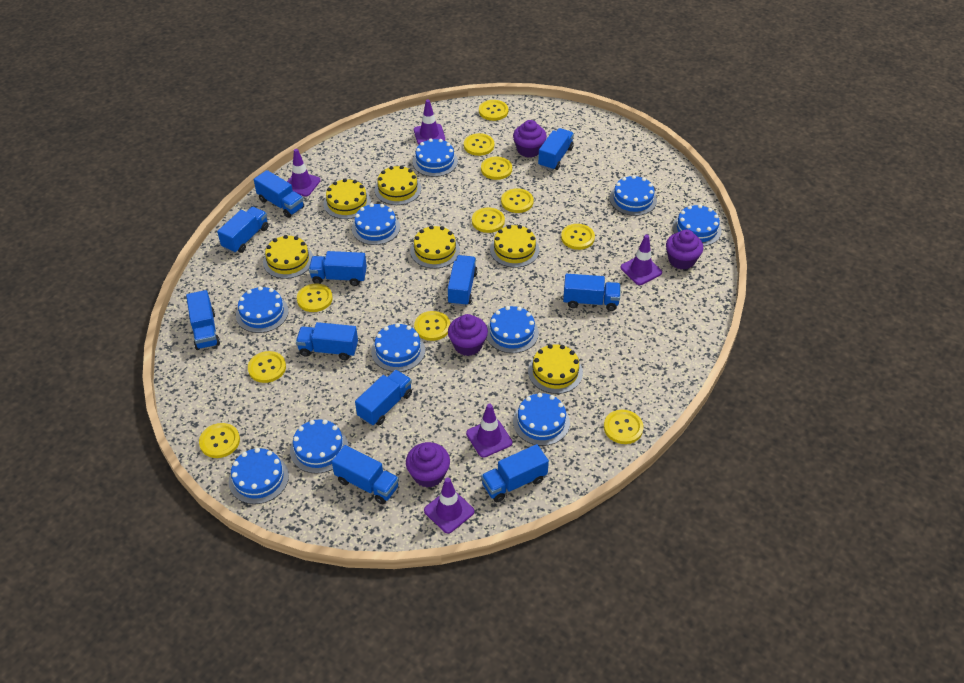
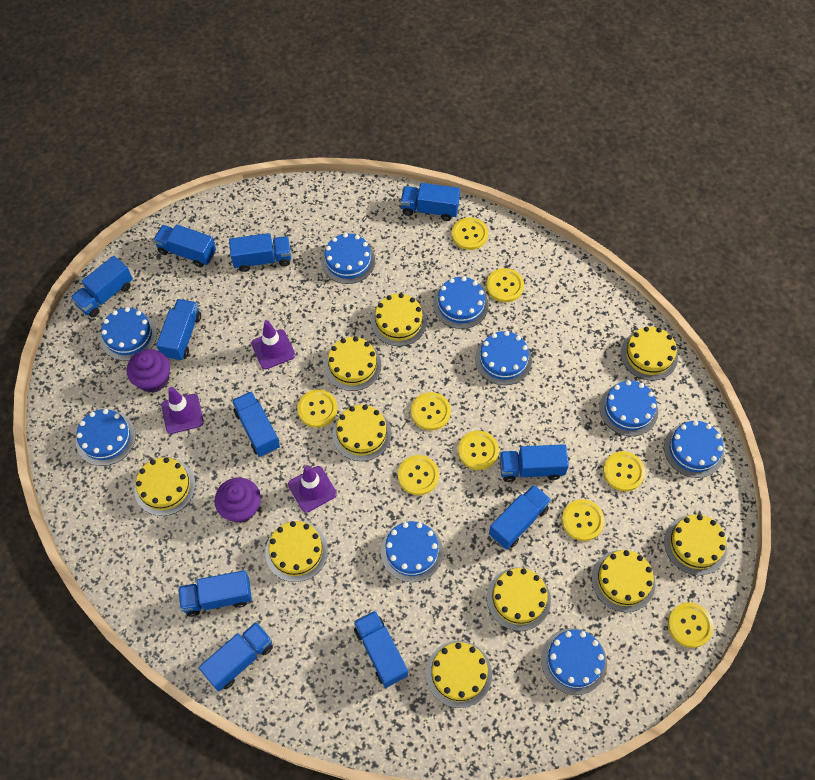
blue cake: [229,448,289,504] [236,286,289,333] [290,419,348,474] [352,203,400,245] [371,323,425,372] [412,139,458,177] [487,306,539,353] [513,393,570,446] [610,175,657,216] [672,204,722,246] = 10 -> [76,409,136,466] [100,307,157,361] [321,233,375,284] [381,521,443,582] [433,276,489,329] [475,331,532,385] [541,628,607,695] [599,380,658,436] [664,420,724,478] = 9
purple cupcake: [406,442,450,488] [448,314,488,356] [513,120,547,158] [666,230,703,270] = 4 -> [127,349,170,393] [214,477,261,523] = 2
purple traffic cone: [287,149,321,197] [414,100,445,145] [424,478,474,533] [466,404,512,457] [620,234,662,285] = 5 -> [161,387,204,434] [251,320,295,369] [288,465,337,513] = 3
yellow button: [199,423,240,458] [248,351,286,383] [297,283,333,312] [414,311,450,341] [464,133,494,156] [472,208,505,233] [479,100,508,121] [481,157,512,180] [501,188,534,213] [561,224,595,250] [604,410,643,444] = 11 -> [297,390,338,428] [398,455,439,495] [411,392,451,430] [452,217,488,250] [458,431,499,470] [486,268,524,302] [562,499,605,541] [603,451,645,491] [668,603,714,648] = 9
yellow cake: [263,235,313,279] [323,178,371,219] [375,165,421,205] [410,225,460,269] [490,225,539,268] [528,344,583,394] = 6 -> [134,457,195,516] [265,521,328,582] [324,337,381,391] [332,405,391,461] [371,293,427,346] [426,641,492,708] [487,568,551,631] [592,550,655,612] [621,327,678,380] [664,515,727,575] = 10

